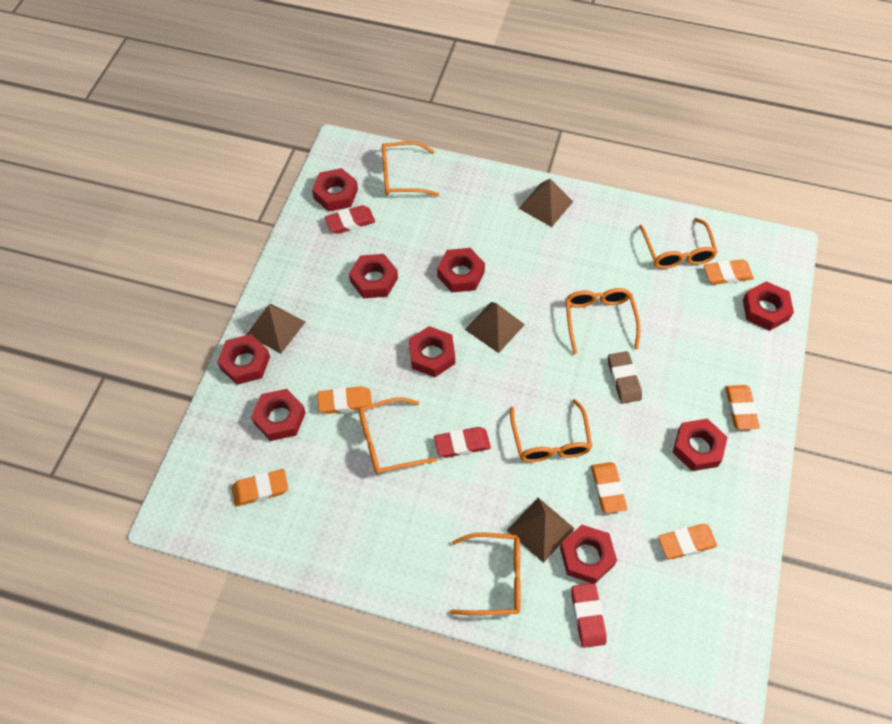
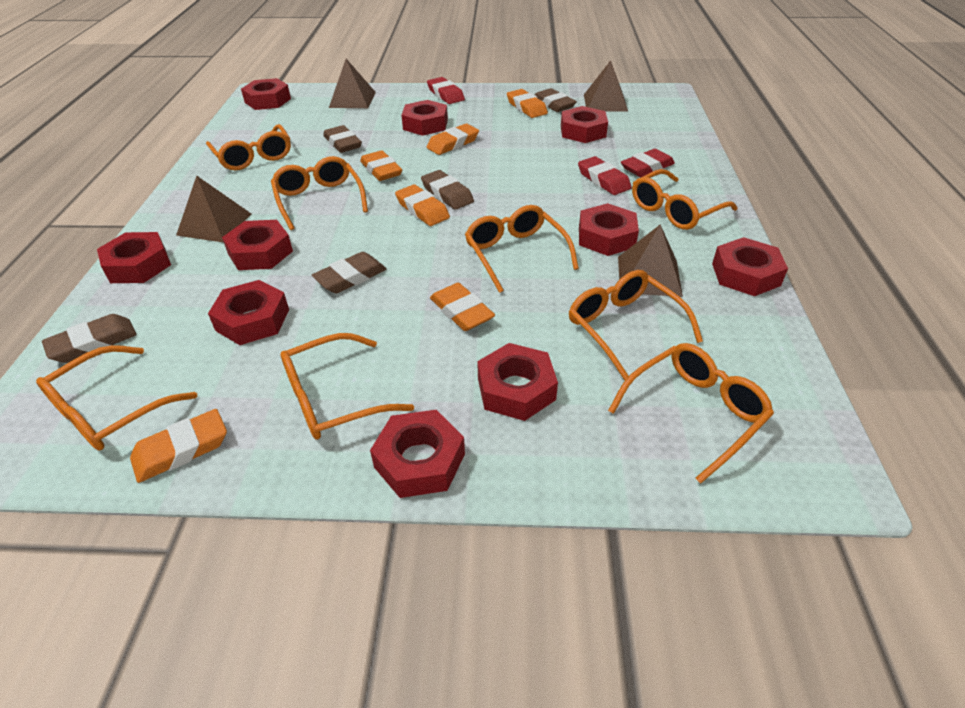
brown eraser: [608,351,642,404] = 1 -> [42,314,137,363] [312,252,387,293] [323,125,362,153] [421,170,474,210] [535,88,577,112] = 5
orange glasses: [358,397,438,474] [382,141,439,196] [450,533,521,615] [510,399,592,462] [565,288,641,354] [639,218,718,269] = 6 -> [36,345,198,450] [206,124,291,170] [271,156,368,230] [280,333,414,440] [465,205,579,293] [569,270,703,380] [608,343,774,484] [632,169,737,230] = 8
red nut: [217,334,270,385] [251,389,306,441] [312,168,358,212] [349,254,398,298] [409,326,455,377] [437,248,485,292] [560,525,617,583] [672,419,728,471] [743,281,794,331] = 9 -> [97,232,171,283] [208,280,289,345] [222,220,293,270] [241,78,291,110] [370,410,465,498] [401,100,448,136] [477,343,558,421] [561,106,608,143] [579,203,639,256] [712,237,788,296] = 10

